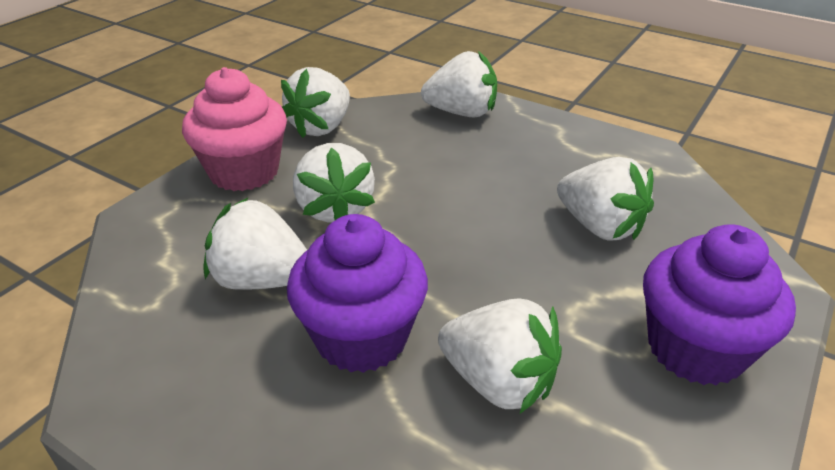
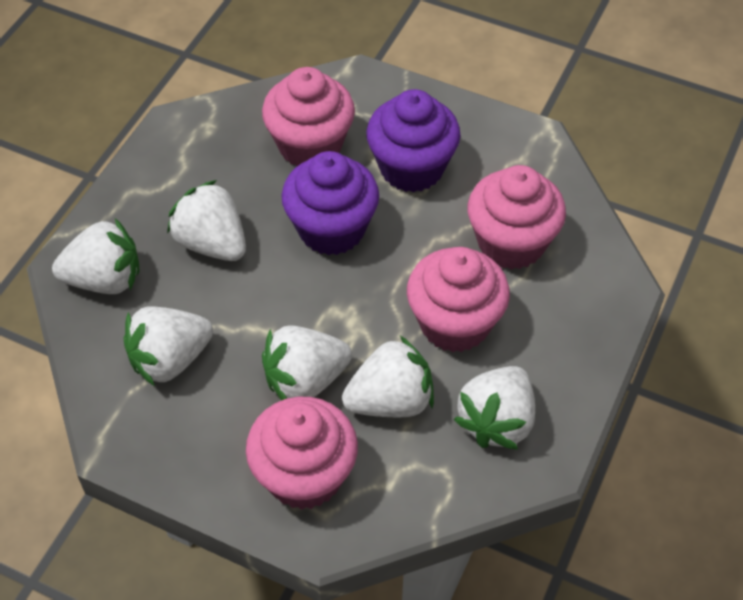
pink cupcake: [182,67,287,191] = 1 -> [246,397,358,510] [262,67,355,166] [407,247,510,352] [467,165,566,270] = 4

